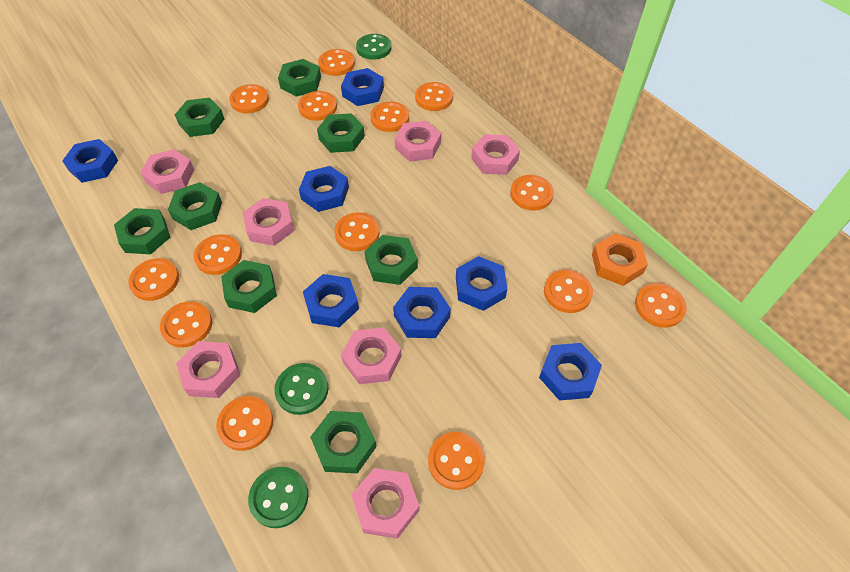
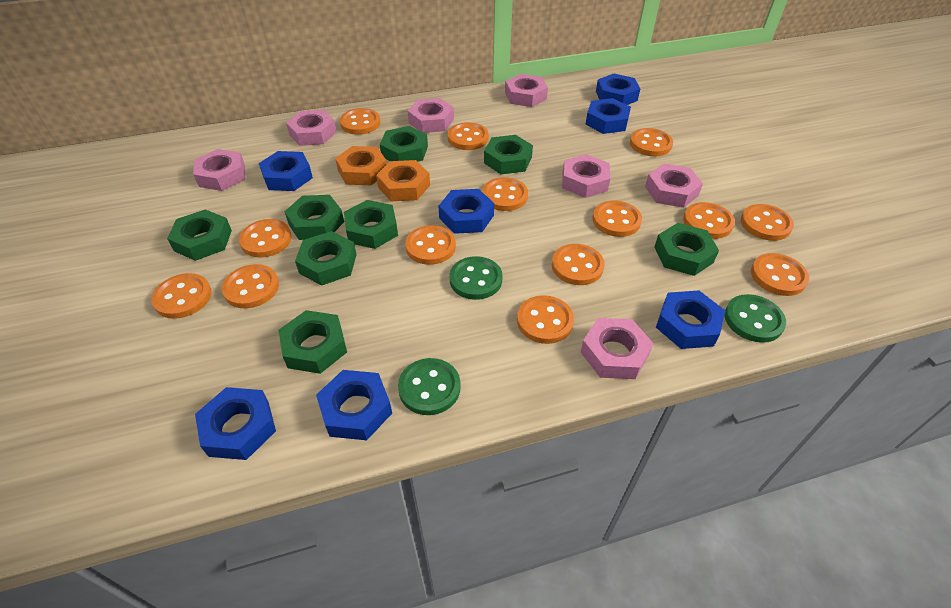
orange nut: [592,233,648,286] = 1 -> [335,146,387,185] [376,160,430,201] = 2

